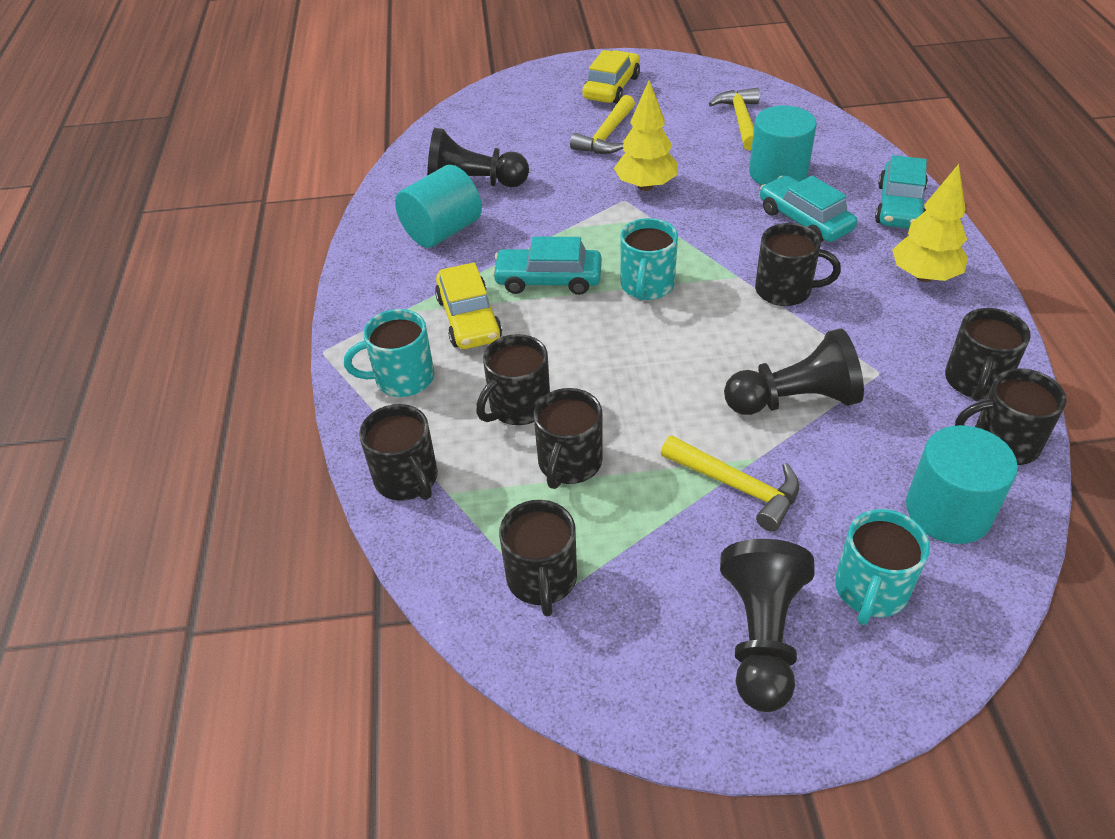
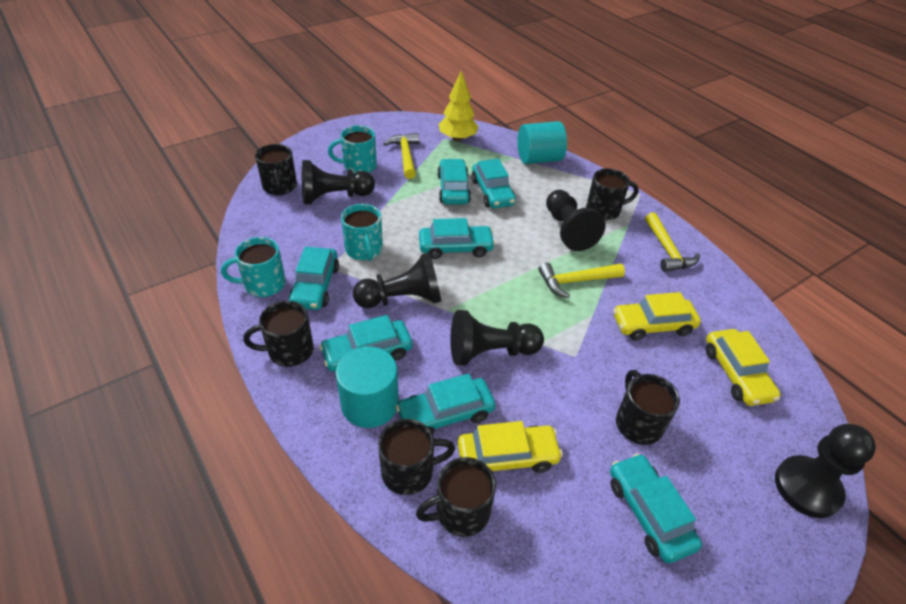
black mug: [359,404,438,501] [476,334,550,425] [499,500,577,617] [534,388,602,489] [755,223,841,306] [945,308,1031,401] [955,368,1067,465] = 7 -> [243,301,314,367] [255,144,297,195] [378,419,455,495] [416,457,496,537] [586,168,639,220] [616,370,680,445] = 6
black pawn: [427,128,529,187] [720,539,815,712] [724,328,864,415] = 3 -> [302,160,375,204] [353,253,441,308] [450,310,544,365] [546,190,606,251] [775,424,876,518] = 5
turquoise car: [492,236,602,295] [760,175,857,242] [875,155,928,229] = 3 -> [289,247,339,310] [319,315,413,372] [396,374,496,435] [419,218,495,259] [437,159,471,204] [471,159,516,208] [610,453,702,563] = 7
turquoise cylinder: [395,165,482,248] [749,106,817,185] [906,425,1018,544] = 3 -> [336,346,399,428] [517,121,567,164] = 2
yellow car: [435,262,502,349] [582,50,640,104] = 2 -> [458,421,563,473] [613,292,701,341] [706,329,781,406] = 3
yellow tree: [614,80,678,191] [892,164,968,282] = 2 -> [439,70,478,142] = 1

